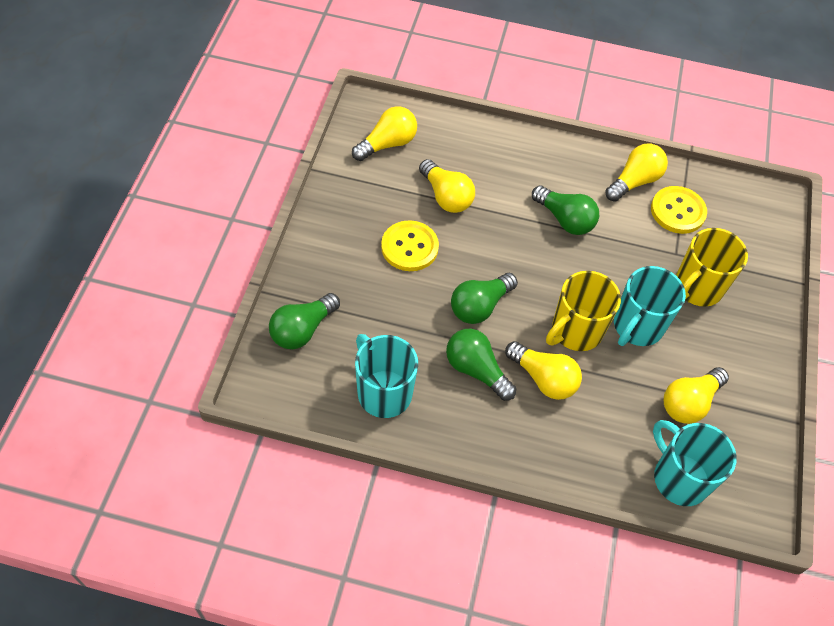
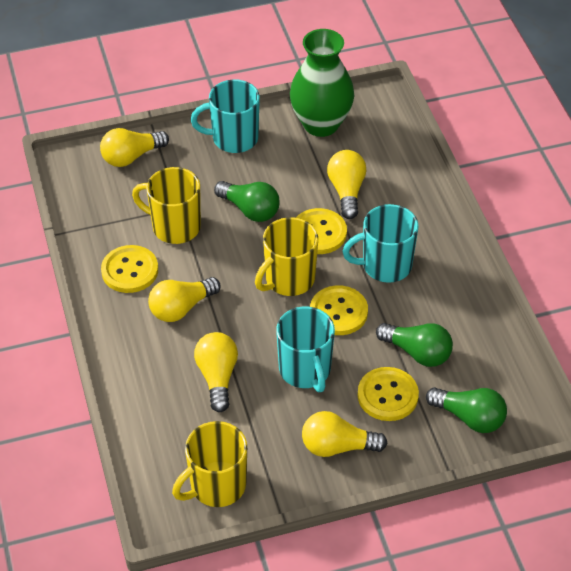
green light bulb: [269,293,340,349] [446,328,516,401] [451,273,518,324] [532,185,599,235] = 4 -> [214,181,280,222] [376,323,453,367] [426,387,507,433] = 3
green vase: none = 0 -> [290,29,354,137] = 1
yellow button: [381,220,439,271] [651,186,707,234] = 2 -> [101,245,158,293] [296,208,347,254] [310,285,368,335] [357,367,419,421] = 4
yellow mug: [546,271,621,351] [676,228,748,307] = 2 -> [132,167,201,244] [172,421,247,507] [255,217,318,296] = 3

